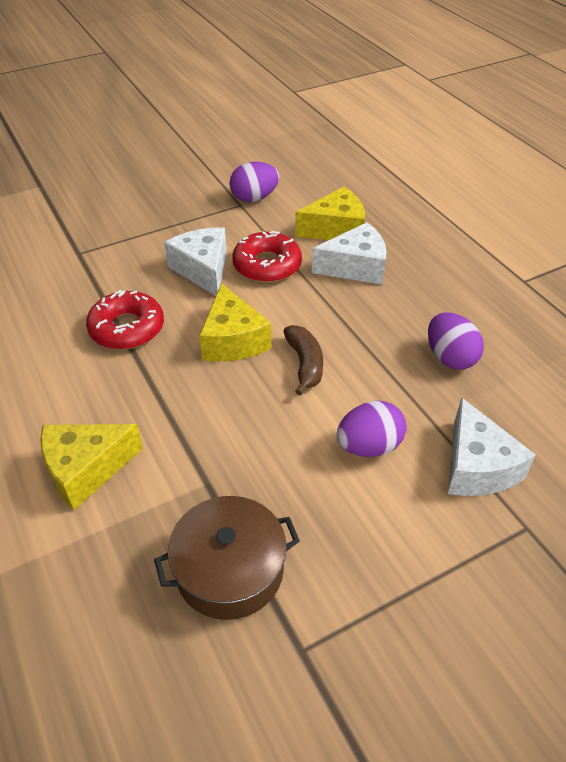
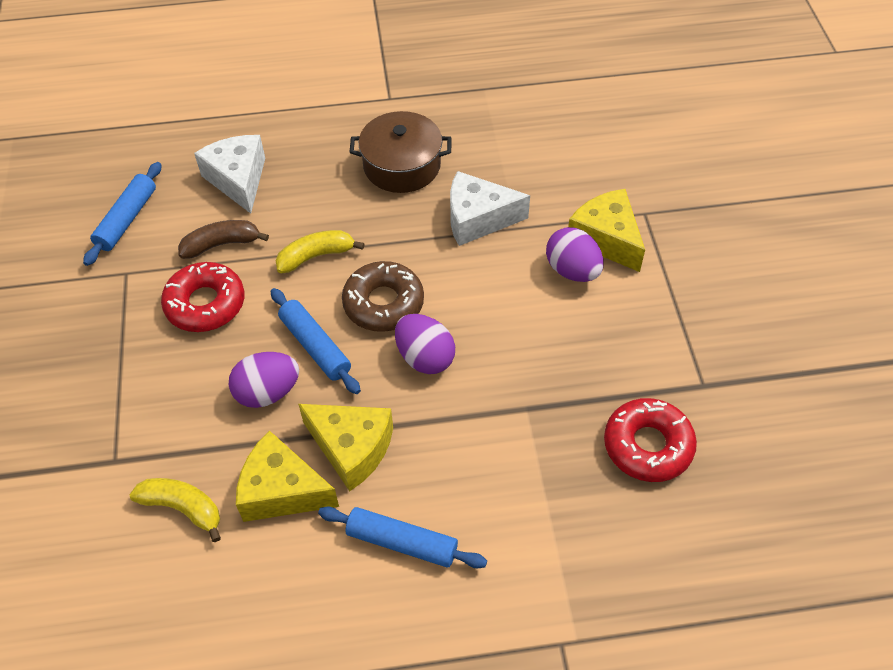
blue rolling pin: none = 0 -> [83,162,161,266] [271,288,361,394] [318,507,487,568] = 3
brown donut: none = 0 -> [342,261,424,332] = 1
white cheese: [164,227,227,296] [312,222,387,285] [448,397,536,496] = 3 -> [194,135,265,214] [450,171,530,246] = 2
yellow banana: none = 0 -> [130,478,221,542] [275,230,365,273] = 2

